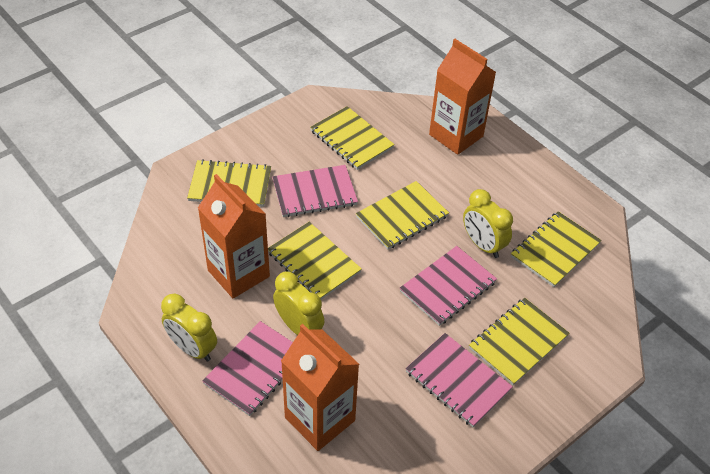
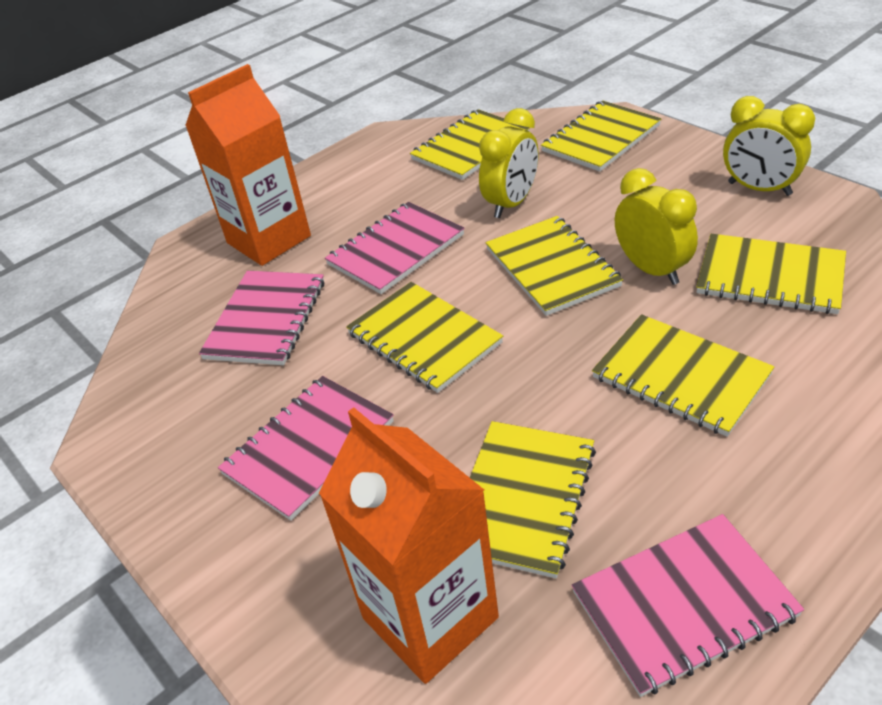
orange carton: [198,174,270,298] [281,324,359,451] [429,39,496,155] = 3 -> [185,64,311,266] [319,408,499,684] = 2
yellow notebook: [187,159,271,207] [268,222,362,300] [310,106,395,170] [356,181,449,250] [469,298,569,385] [511,211,602,287] = 6 -> [346,282,503,393] [410,109,530,180] [470,421,596,579] [486,216,623,316] [541,101,661,172] [592,314,775,437] [696,234,846,314] = 7

